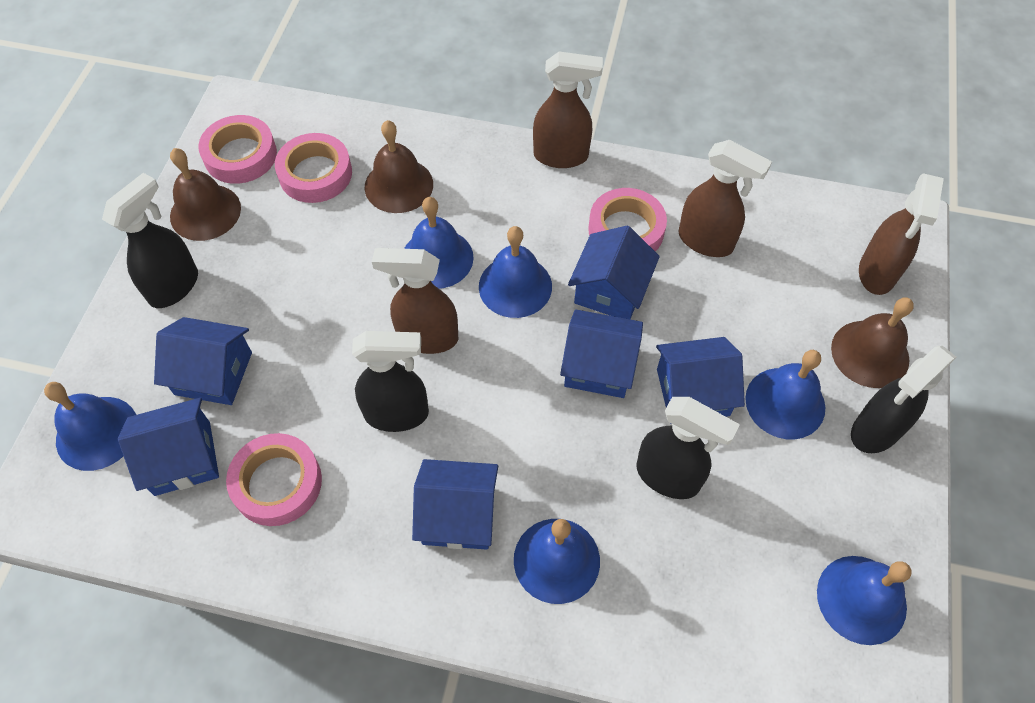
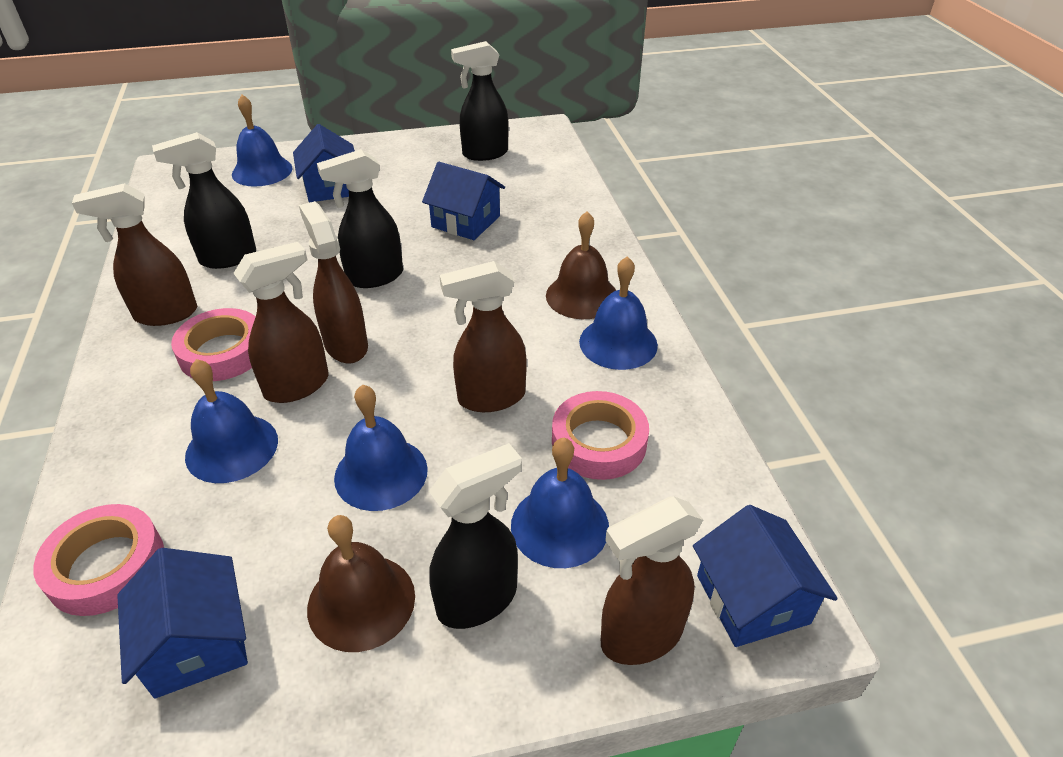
blue bell: [44,382,136,471] [404,197,474,289] [479,226,552,318] [514,519,600,604] [745,350,825,439] [817,556,911,645] = 6 -> [185,359,278,483] [232,95,293,187] [334,384,428,511] [511,438,609,568] [579,256,658,370] = 5
blue house: [118,398,219,496] [154,317,252,405] [412,459,498,550] [560,309,643,398] [568,226,660,319] [656,337,745,424] = 6 -> [117,548,248,699] [293,124,355,202] [422,162,505,240] [693,505,838,647] = 4
brown bell: [170,148,241,241] [365,120,433,213] [831,297,914,388] = 3 -> [307,515,415,652] [546,212,616,319] = 2
brown spray bottle: [372,248,458,354] [533,51,603,168] [679,140,772,257] [859,173,944,295] = 4 -> [72,183,197,326] [233,242,329,403] [299,201,368,363] [439,261,527,412] [601,496,703,665] = 5
pink tape: [198,115,277,184] [226,433,322,526] [275,133,352,203] [588,188,667,252] = 4 -> [33,504,164,616] [171,308,255,381] [552,391,649,480] = 3

